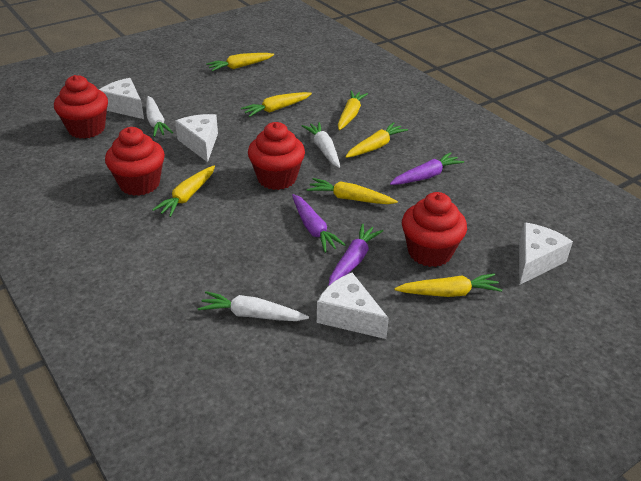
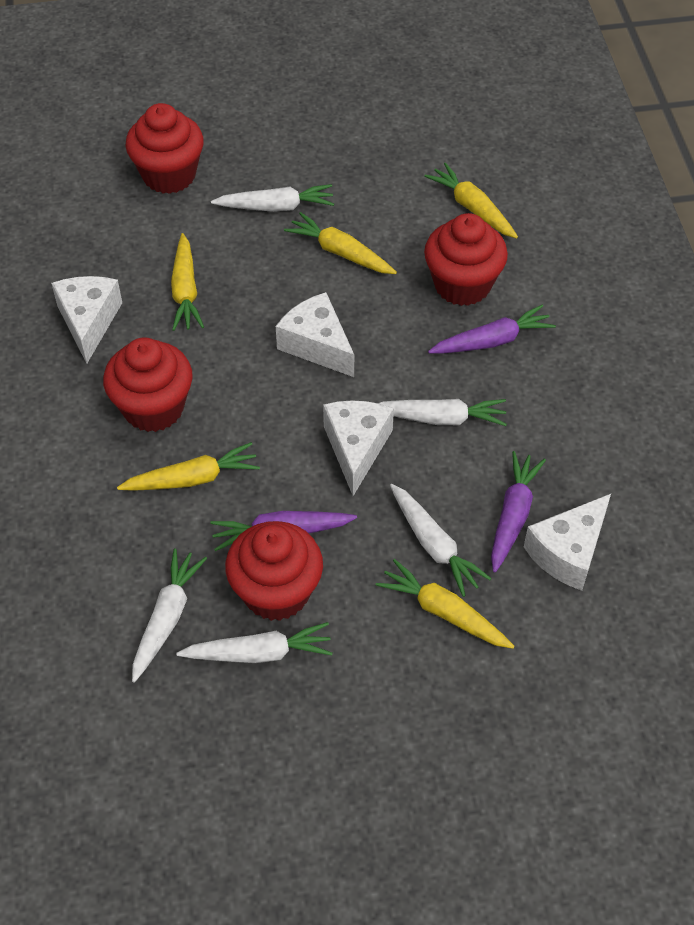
white carrot: [146,96,173,137] [198,291,309,321] [302,122,340,168] = 3 -> [132,548,207,682] [176,622,333,663] [211,184,334,212] [378,399,507,426] [390,484,492,597] = 5
yellow carrot: [152,166,215,217] [206,53,274,71] [241,92,312,117] [307,178,398,204] [338,91,368,130] [345,122,408,158] [394,273,502,297] = 7 -> [117,442,260,491] [171,233,204,331] [284,212,397,274] [376,559,514,649] [424,163,518,238] = 5

